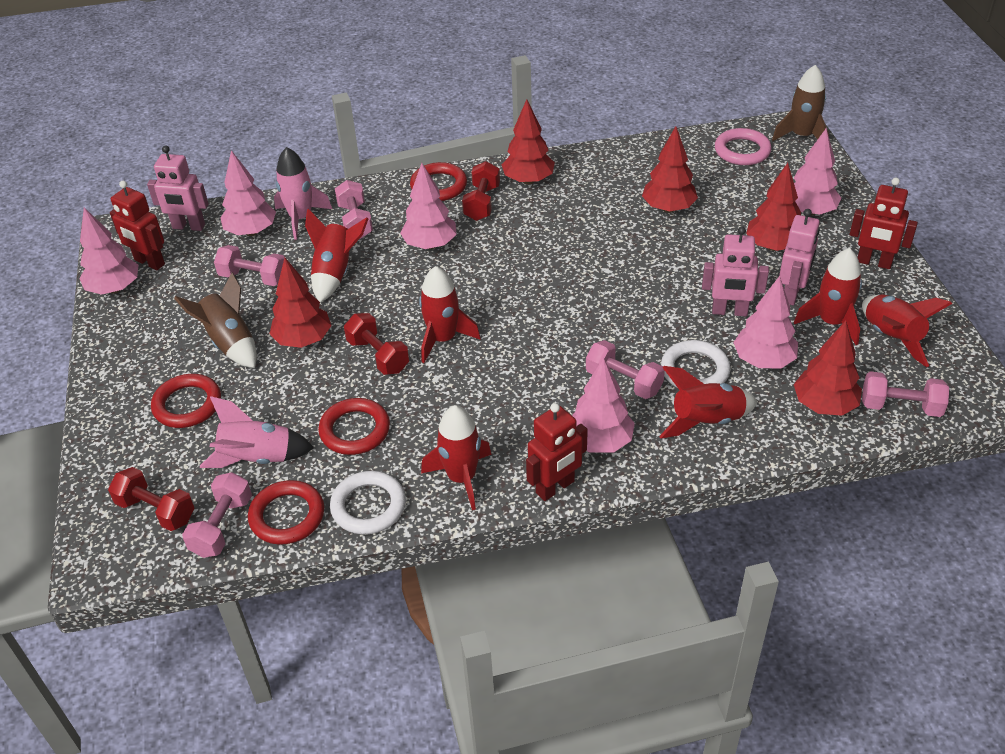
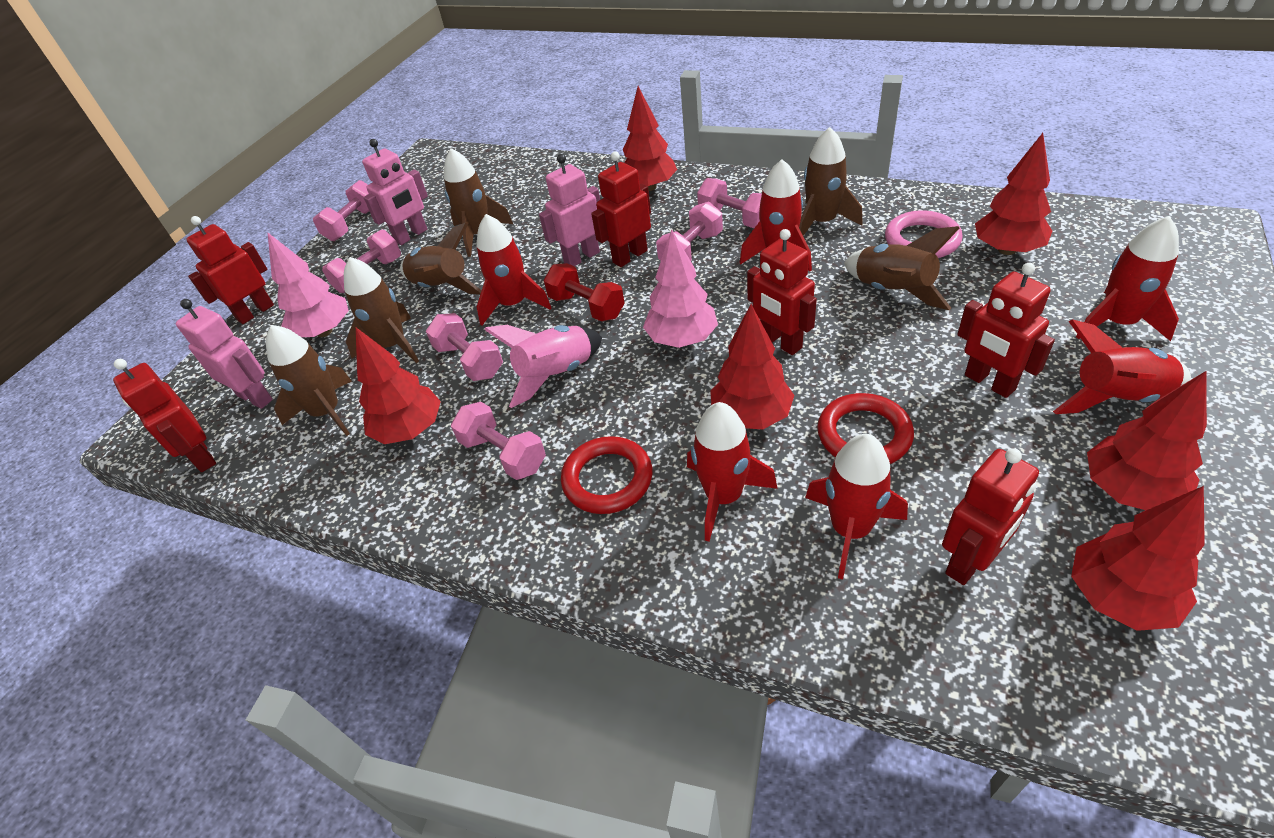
brown rocket: [174,272,257,368] [772,65,829,141] = 2 -> [266,325,352,436] [344,257,419,363] [400,222,482,295] [444,148,513,257] [799,127,863,236] [844,226,960,310] = 6
pink dumbbell: [182,472,252,558] [214,245,285,286] [335,180,373,239] [586,340,665,399] [862,371,949,417] = 5 -> [313,180,369,241] [322,229,401,293] [426,313,503,381] [451,402,546,480] [656,202,723,261] [697,178,762,228] = 6
pink rocket: [200,396,314,468] [274,147,332,240] = 2 -> [484,325,602,408] = 1
pink tree: [79,207,138,295] [220,150,276,236] [400,163,457,249] [572,358,635,453] [733,276,798,368] [794,128,841,216] = 6 -> [267,232,349,337] [643,229,718,348] = 2
red dumbbell: [108,467,195,531] [344,313,409,375] [462,161,500,221] = 3 -> [544,263,625,321] = 1
red ring: [151,374,221,428] [248,480,324,545] [318,398,390,455] [410,162,467,201] = 4 -> [561,436,652,514] [817,393,914,464] = 2
red robot: [110,181,165,270] [526,403,588,501] [850,178,918,269] = 3 -> [113,359,216,472] [186,216,274,324] [591,151,651,267] [747,229,817,355] [942,448,1039,585] [957,263,1055,398] = 6
red tree: [269,258,332,348] [502,99,555,184] [642,126,698,213] [746,163,801,251] [794,321,862,416] = 5 -> [356,328,441,444] [623,86,677,191] [710,304,794,429] [975,133,1052,255] [1071,486,1205,631] [1087,371,1207,510] = 6
white ring: [330,471,406,534] [661,340,731,388] = 2 -> none = 0

